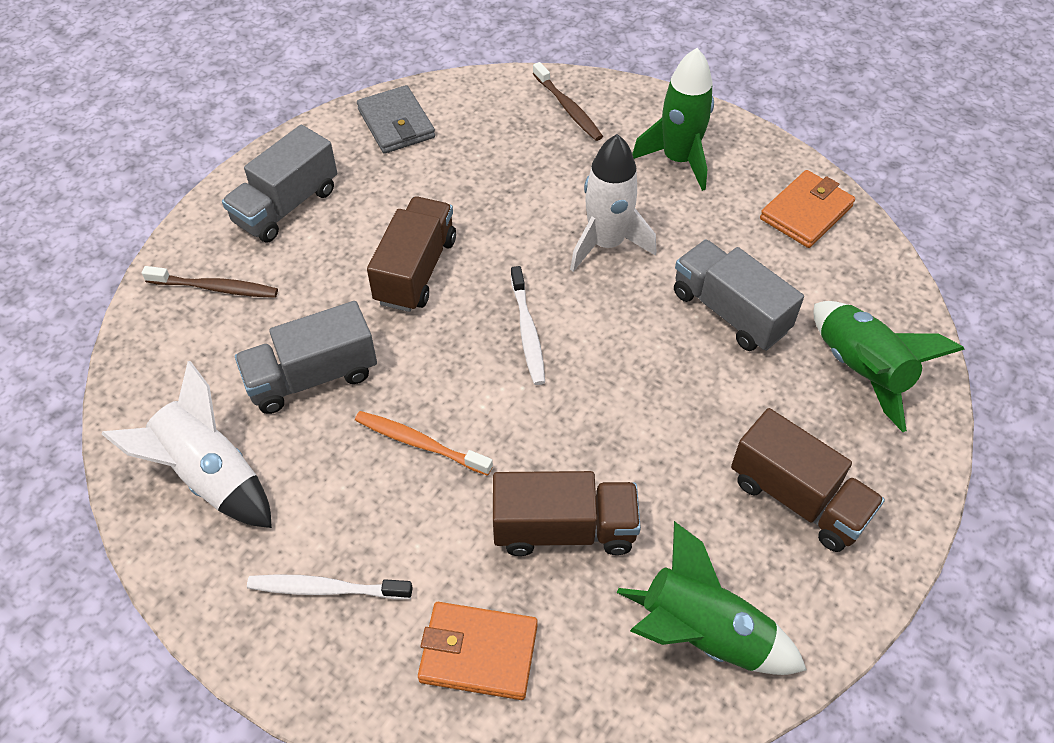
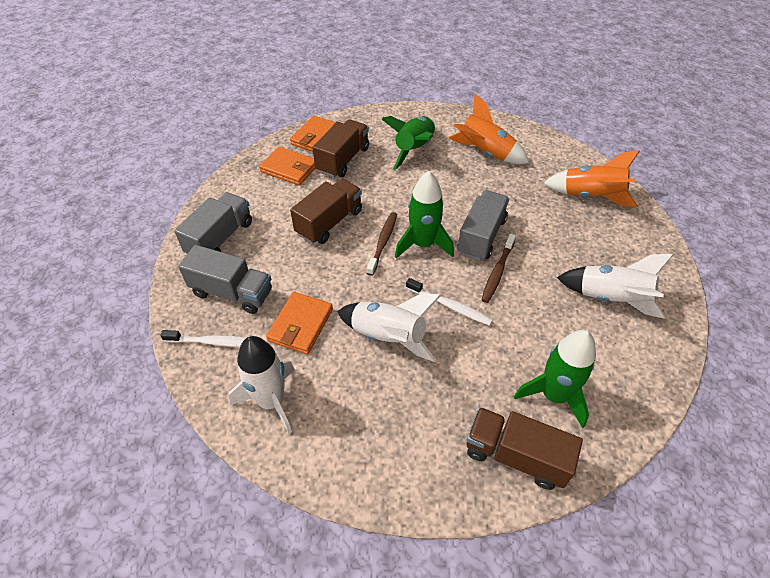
grey wallet: [357,85,435,154] = 1 -> none = 0
orange rocket: none = 0 -> [449,94,529,164] [544,150,640,207] = 2
orange toothbrush: [355,411,493,476] = 1 -> none = 0
orange wallet: [418,602,538,700] [760,170,855,248] = 2 -> [259,147,315,186] [266,292,333,354] [290,116,336,152] = 3
white rocket: [102,361,272,528] [570,134,656,272] = 2 -> [229,336,295,434] [337,294,441,362] [557,254,673,319] = 3

